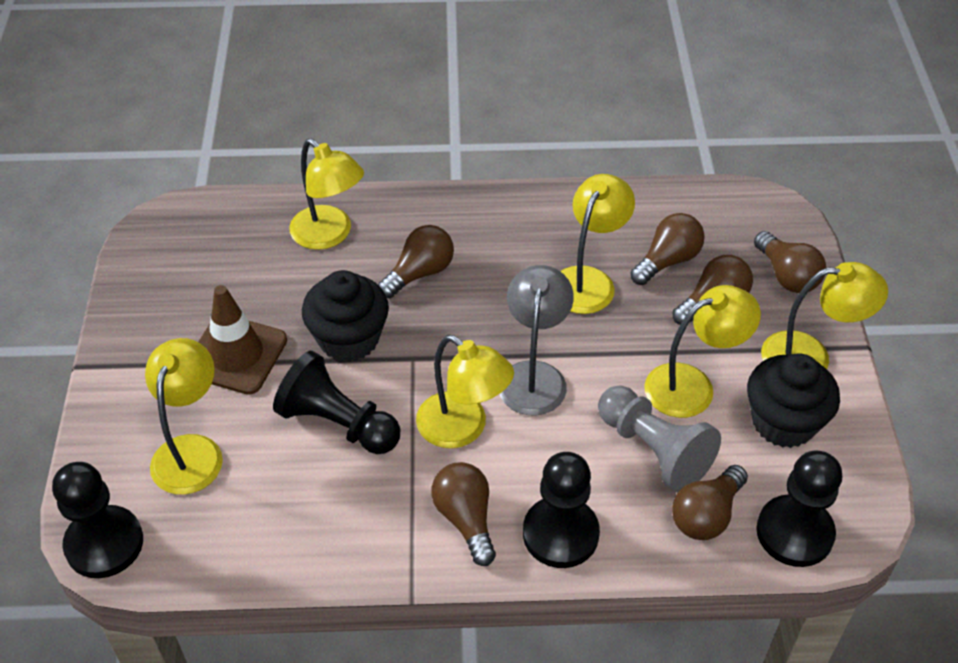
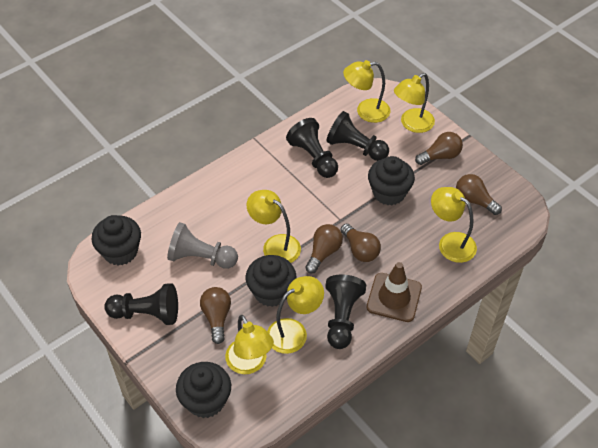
black cupcake: [302,270,389,362] [747,353,840,448] = 2 -> [92,215,141,266] [176,362,231,418] [246,255,296,307] [368,156,415,206] = 4
brown light bulb: [378,225,454,298] [431,462,496,566] [630,213,705,285] [672,465,748,540] [673,255,753,325] [754,231,826,293] = 6 -> [200,287,231,344] [305,224,343,274] [341,223,381,262] [415,132,463,165] [456,174,502,215] = 5
grey lamp: [500,265,574,415] = 1 -> none = 0

